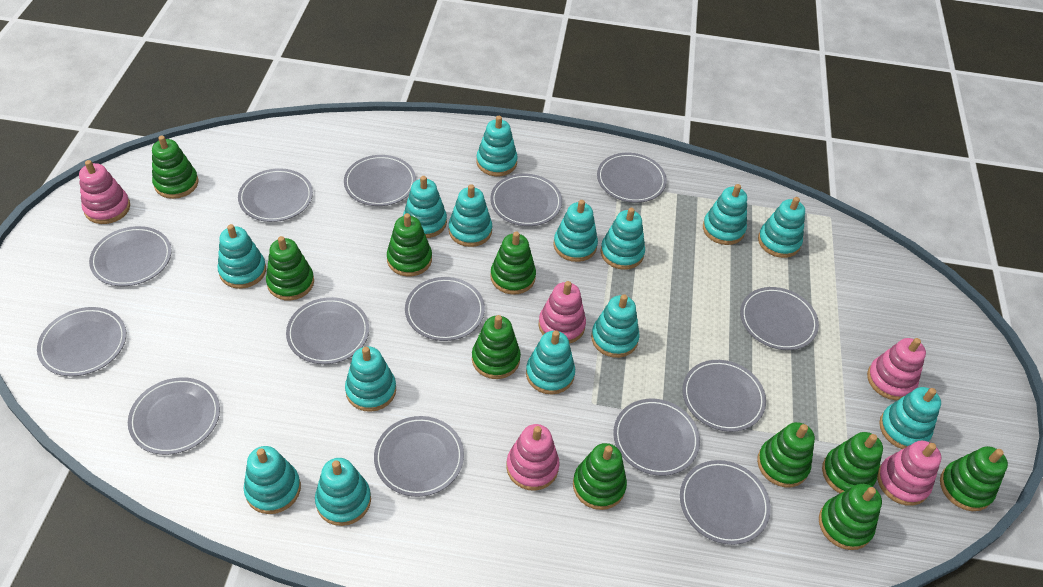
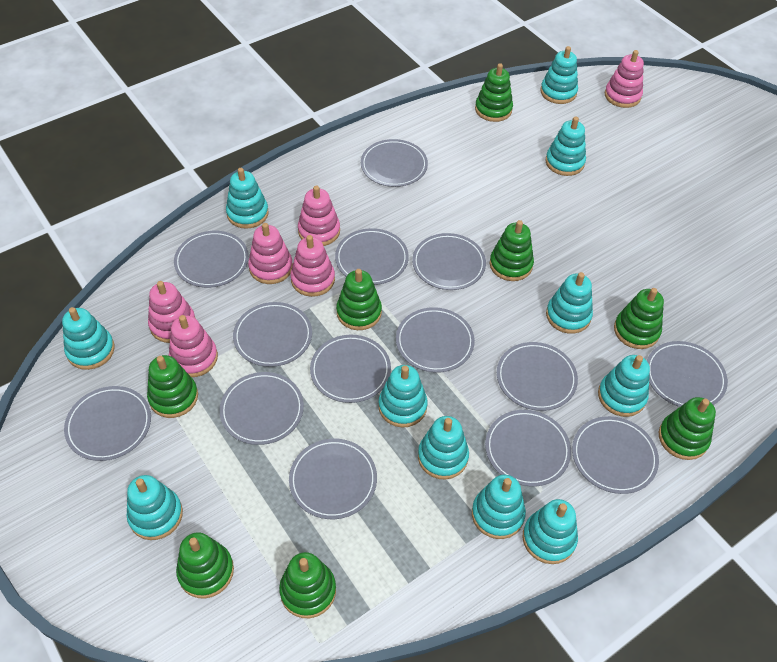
green stacking toy: [152,136,198,199] [266,236,314,300] [387,213,432,277] [472,315,521,379] [490,232,536,295] [573,443,627,510] [757,422,815,487] [819,484,882,550] [822,432,883,493] [940,446,1008,511] = 10 -> [147,355,198,418] [176,532,234,598] [279,552,336,618] [336,269,382,330] [475,63,513,122] [490,220,534,281] [614,288,664,349] [658,397,716,460] = 8
pink stacking toy: [79,160,130,224] [506,424,560,491] [539,281,586,344] [867,338,926,400] [877,441,941,506] = 5 -> [148,281,195,343] [169,315,218,377] [248,223,293,284] [290,235,335,297] [298,186,340,246] [605,50,644,108] = 6
turquoise stacking toy: [218,224,266,289] [244,446,301,514] [315,458,371,526] [345,346,396,412] [403,176,447,238] [449,184,492,247] [476,116,518,176] [526,331,575,395] [554,200,598,262] [591,294,640,358] [600,208,645,270] [703,184,747,245] [758,197,805,258] [879,387,941,449] = 14 -> [62,307,115,370] [127,475,183,540] [226,168,269,229] [378,365,428,427] [418,416,469,480] [472,475,526,539] [522,499,578,564] [540,46,578,104] [546,117,586,176] [546,272,593,334] [598,355,650,417] = 11

